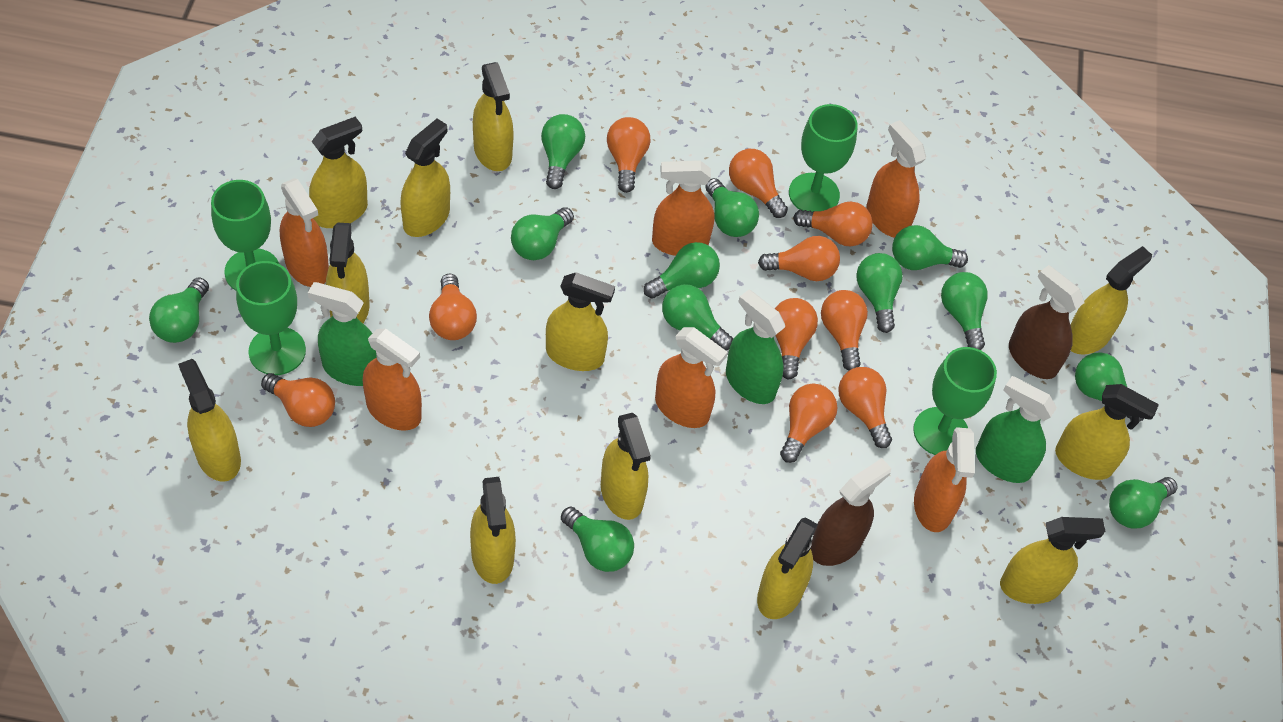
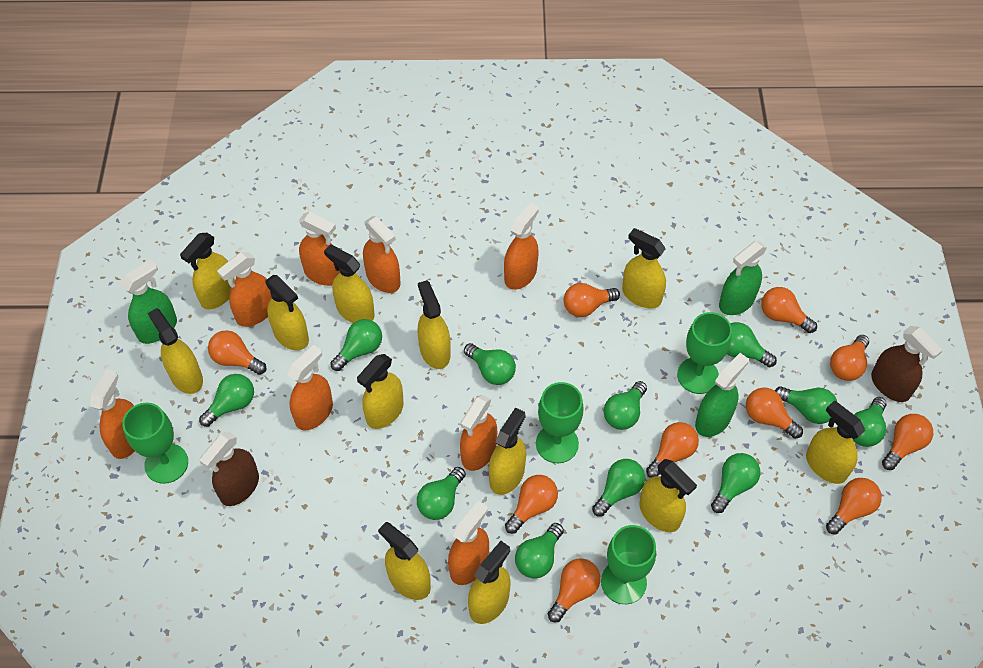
green light bulb: [149,277,209,343] [511,207,574,260] [541,114,585,189] [561,506,634,572] [644,242,720,299] [662,284,733,350] [705,178,759,237] [856,253,903,333] [892,225,968,270] [941,272,987,350] [1075,352,1144,422] [1109,477,1178,529] = 12 -> [199,374,254,427] [330,319,382,371] [417,467,466,520] [464,343,516,385] [515,523,564,579] [592,459,645,517] [604,381,647,430] [711,453,760,513] [727,322,777,367] [775,386,837,424] [853,397,887,447] = 11
orange spray bottle: [280,178,329,287] [363,328,422,431] [652,160,715,256] [655,327,728,428] [867,120,926,238] [914,427,975,532] = 6 -> [90,370,135,459] [217,252,272,327] [287,345,333,430] [299,212,340,286] [363,216,401,293] [448,500,489,585] [460,395,497,471] [504,202,539,290] = 8

